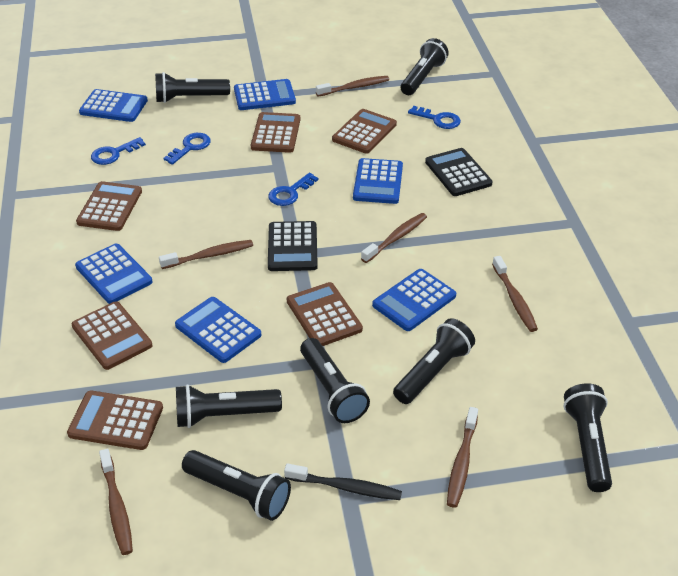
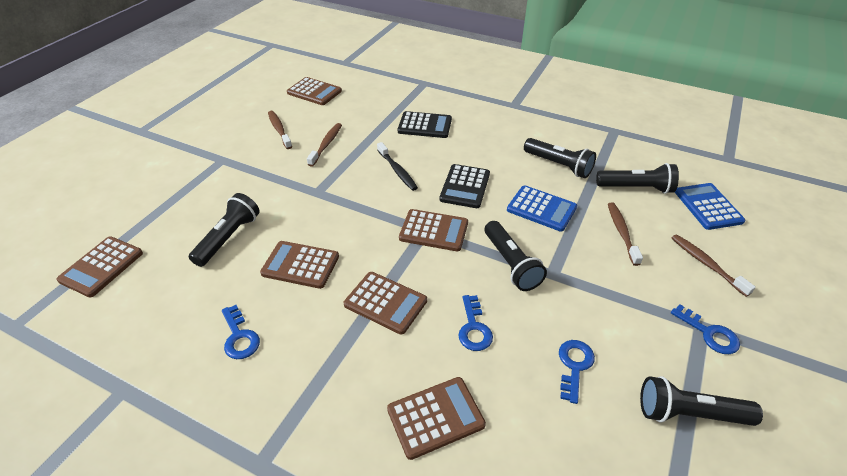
black flashlight: [155,72,230,103] [176,384,282,428] [182,450,291,521] [300,338,370,423] [393,318,475,404] [401,38,449,95] [563,383,612,492] = 7 -> [189,193,260,267] [485,221,547,291] [524,138,596,178] [596,163,679,194] [640,376,763,426] = 5
blue calculator: [75,244,153,304] [79,89,148,122] [175,297,261,363] [234,79,296,110] [353,158,403,204] [372,269,456,331] = 6 -> [507,185,577,232] [675,183,745,230] = 2
brown toothbrush: [99,449,133,555] [159,240,253,269] [316,76,389,97] [361,213,427,263] [447,407,478,508] [492,256,538,332] = 6 -> [268,111,292,149] [307,123,342,167] [608,202,643,266] [672,234,756,297] = 4

